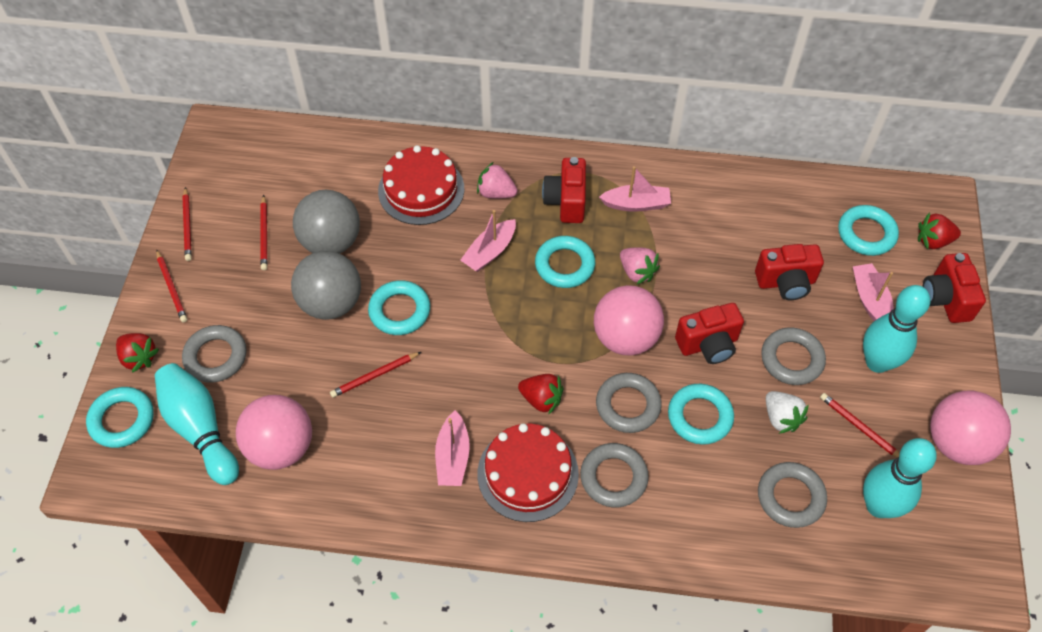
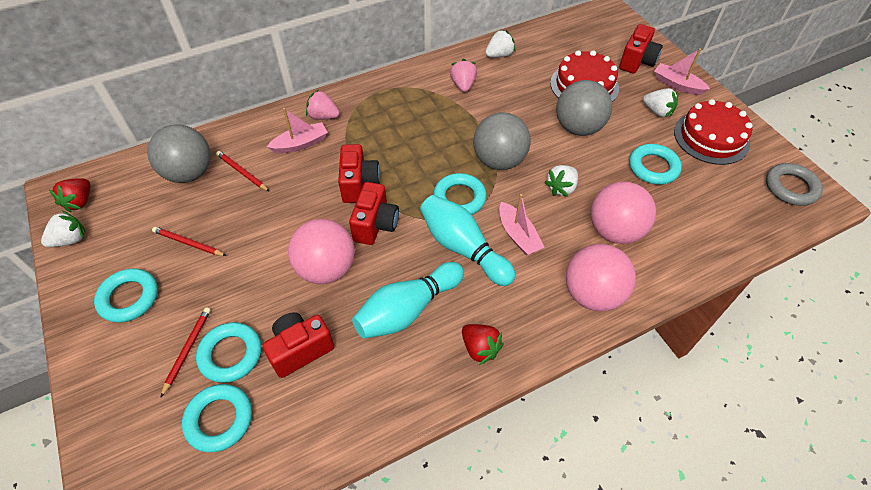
grey ball: [291,251,361,320] [293,190,360,254] = 2 -> [147,124,211,183] [473,112,531,170] [556,80,612,136] = 3
grey ring: [182,325,247,383] [580,443,649,507] [596,373,662,433] [758,462,827,528] [761,328,826,385] = 5 -> [766,163,823,206] = 1
pink boat: [435,410,470,486] [460,210,516,272] [599,166,671,212] [853,263,894,321] = 4 -> [267,108,328,153] [499,194,545,255] [654,48,710,95] = 3
red pencil: [156,249,187,322] [182,187,192,261] [260,195,268,270] [330,352,421,398] [820,393,900,458] = 5 -> [152,227,226,256] [160,308,211,398] [216,151,270,192] = 3
red strawberry: [116,333,159,373] [518,374,563,415] [918,213,961,249] = 3 -> [49,178,90,212] [462,324,504,365] = 2
turquoise bowling pin: [155,363,239,485] [863,285,930,373] [863,438,937,518] = 3 -> [352,262,464,339] [420,195,516,286] = 2
white strawberry: [766,391,809,434] = 1 -> [41,211,86,247] [485,29,515,57] [544,165,578,197] [643,88,678,117] = 4

